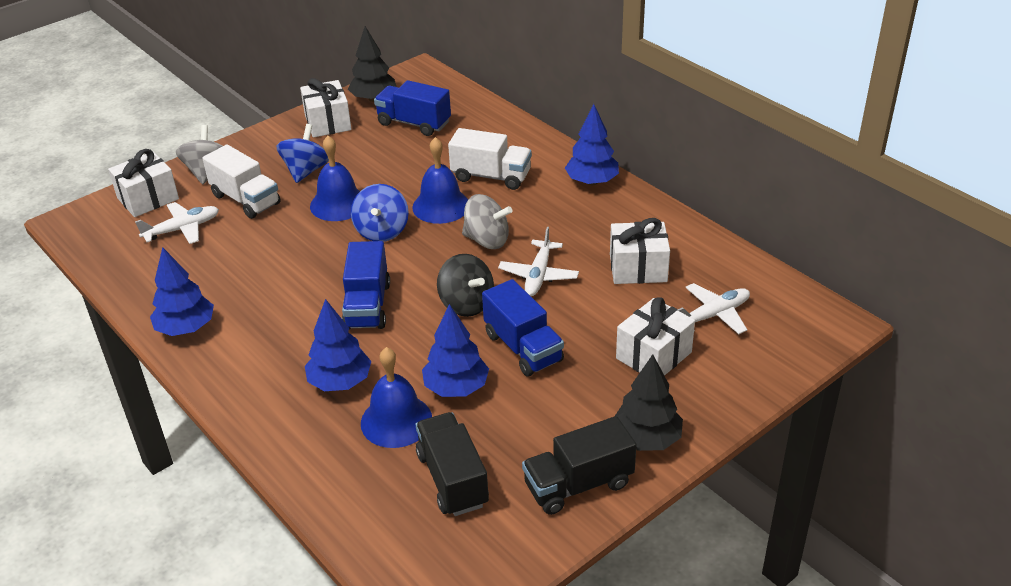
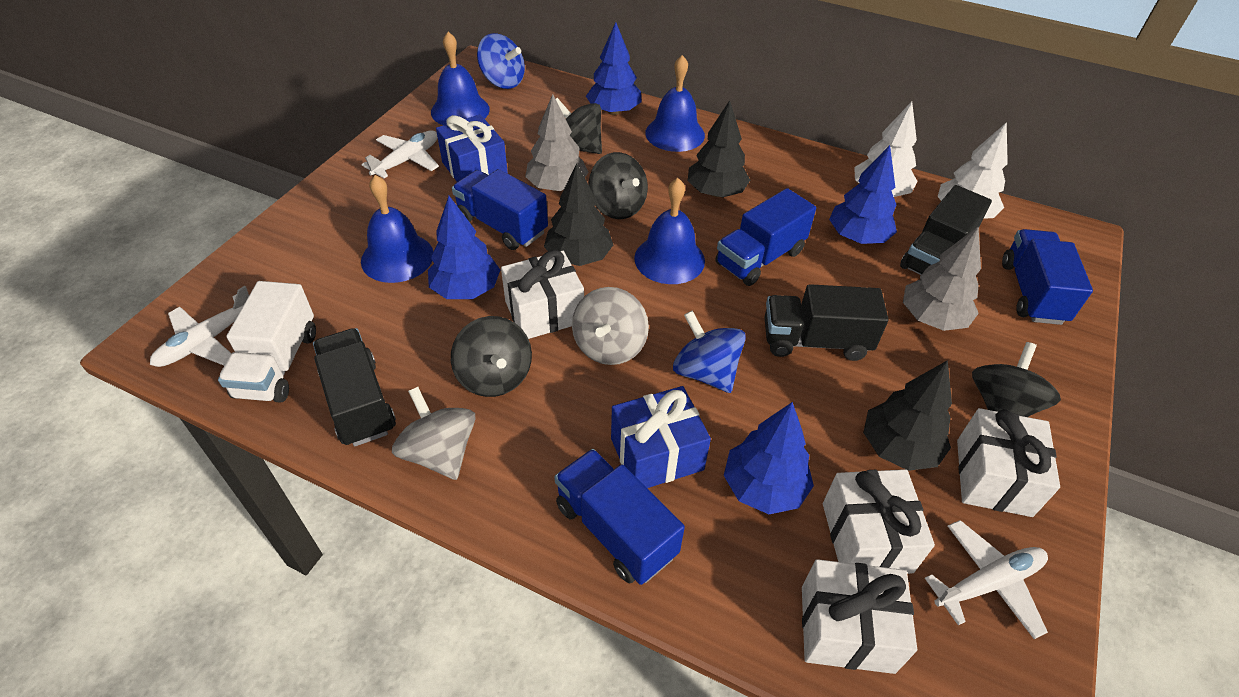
black spinning top: [437,254,494,317] = 1 -> [451,316,532,397] [556,98,602,154] [589,152,648,219] [972,342,1061,417] = 4
black tree: [348,26,396,102] [615,354,683,451] = 2 -> [544,163,613,266] [688,101,750,197] [863,360,952,471] = 3
black truck: [416,412,489,516] [522,416,636,515] = 2 -> [313,328,396,447] [764,284,888,361] [900,185,992,275] = 3
blue bell: [310,136,360,221] [361,347,432,448] [412,137,468,224] = 3 -> [361,175,433,283] [431,32,490,125] [634,178,705,284] [645,55,705,152] = 4
blue gift: none = 0 -> [436,114,508,182] [611,386,711,488] = 2
blue truck: [342,241,390,329] [374,80,451,136] [482,279,564,377] = 3 -> [452,169,548,250] [554,449,685,585] [715,188,816,286] [1002,229,1093,325] = 4
grey tree: none = 0 -> [525,94,589,191] [903,226,981,331] = 2
white tree: none = 0 -> [854,101,917,197] [938,122,1008,219] = 2
white truck: [202,145,280,219] [448,128,532,190] = 2 -> [218,281,316,403] = 1

